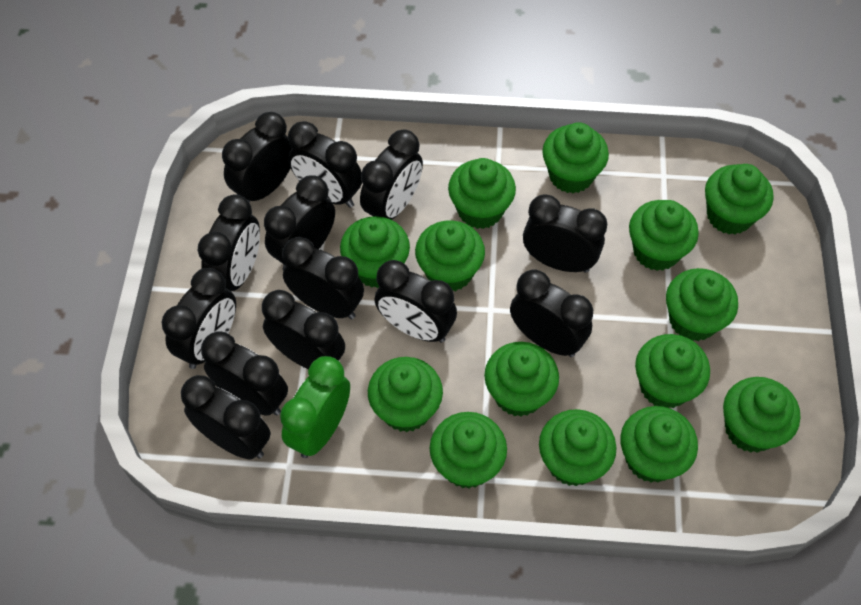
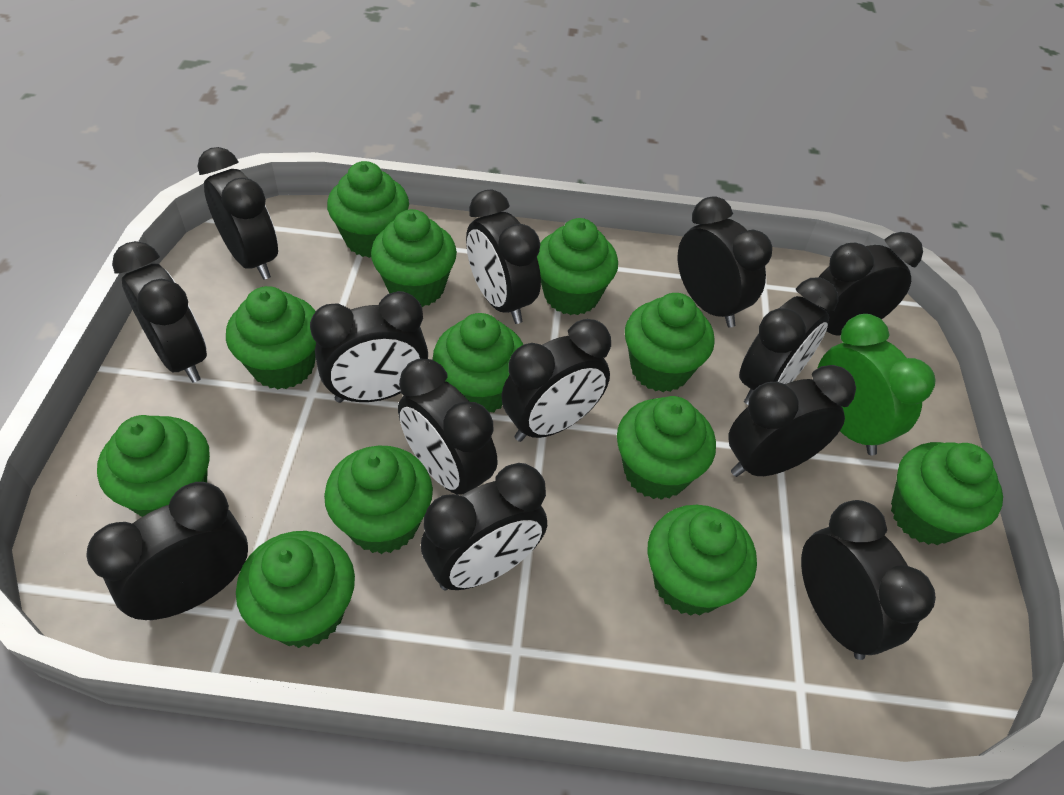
green cupcake: [340,216,410,288] [368,357,443,432] [415,220,485,291] [430,412,507,489] [448,158,516,229] [484,342,559,417] [539,409,617,486] [542,122,609,193] [620,406,698,483] [629,200,699,271] [635,334,710,408] [666,268,738,341] [705,164,773,234] [723,377,801,453] = 14 -> [97,415,210,517] [226,286,316,389] [236,531,355,648] [324,446,433,554] [327,161,409,258] [371,209,457,307] [433,313,523,412] [537,218,618,315] [617,396,716,500] [625,293,715,392] [648,505,757,616] [891,442,1003,545] = 12

